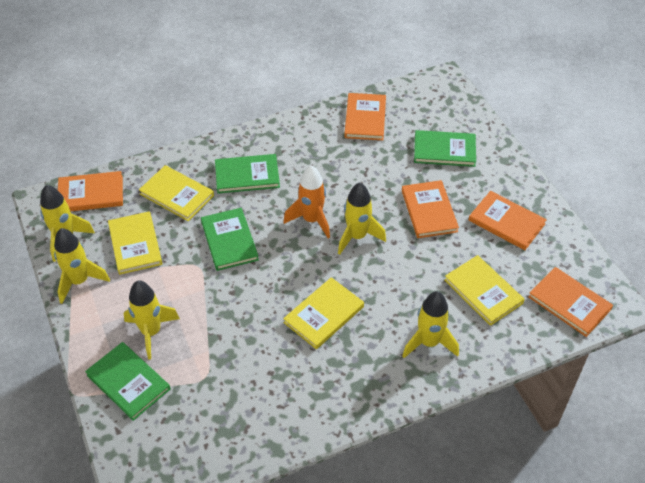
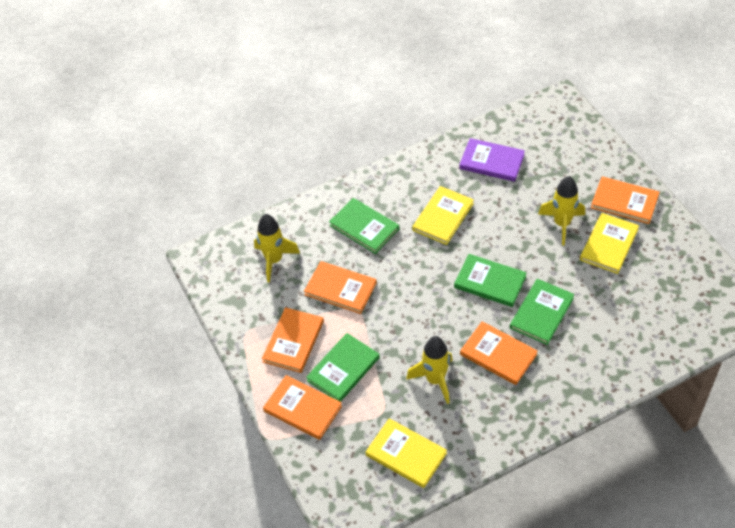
orange rocket: [283,165,330,239] = 1 -> none = 0
purple book: none = 0 -> [459,138,525,182] = 1
yellow book: [108,211,162,275] [139,165,214,221] [283,277,364,349] [444,255,525,326] = 4 -> [365,418,447,488] [412,186,474,245] [580,213,639,274] = 3
yellow rocket: [40,185,95,262] [54,228,110,304] [124,280,180,360] [338,182,386,255] [402,291,459,358] = 5 -> [254,214,300,283] [406,336,453,404] [538,176,585,246] = 3

